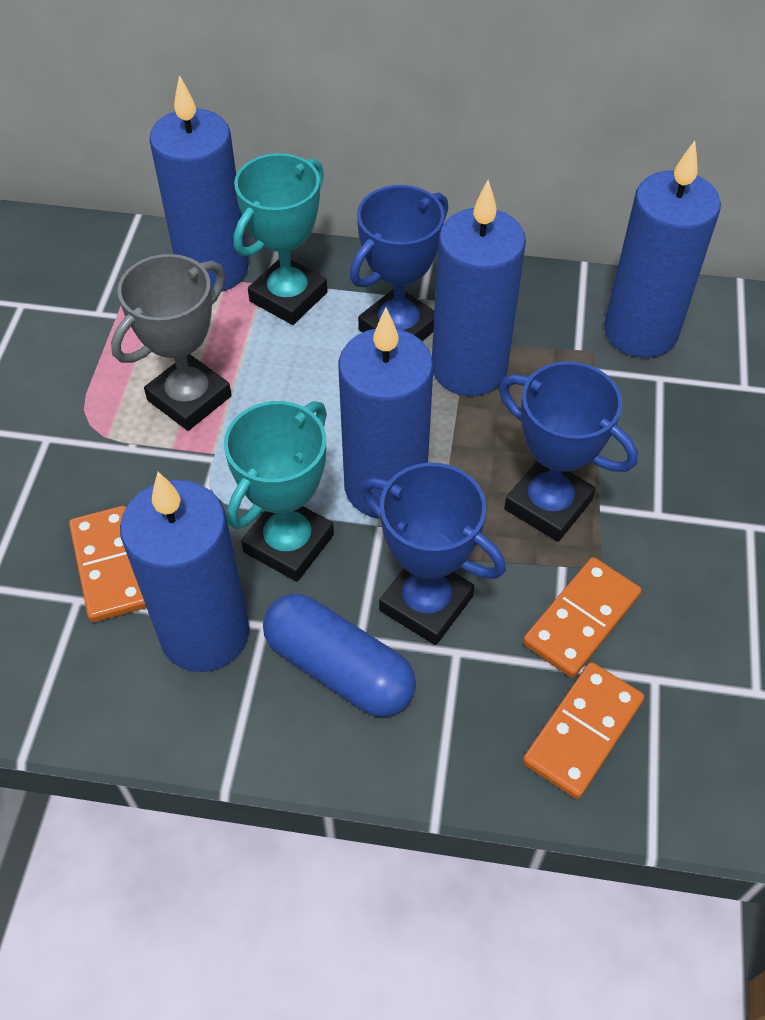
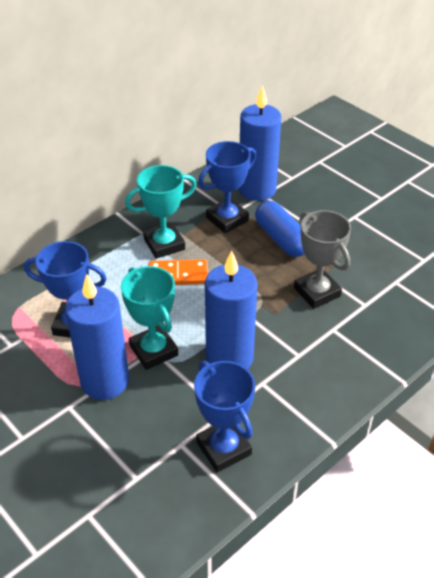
blue candle: [120,472,249,672] [149,75,248,292] [338,308,433,519] [432,180,526,396] [604,141,721,358] = 5 -> [65,274,129,400] [205,251,257,369] [239,85,281,201] = 3
orange domino: [69,506,147,622] [523,557,641,678] [523,662,644,799] = 3 -> [148,260,208,285] = 1

